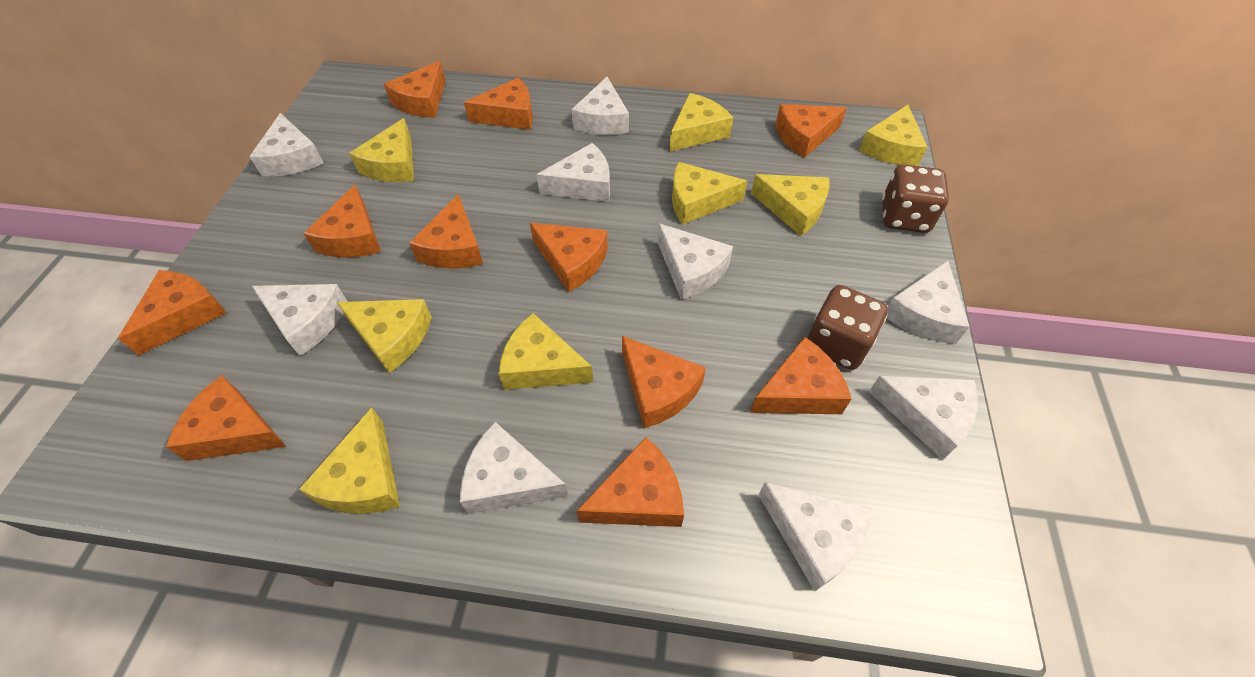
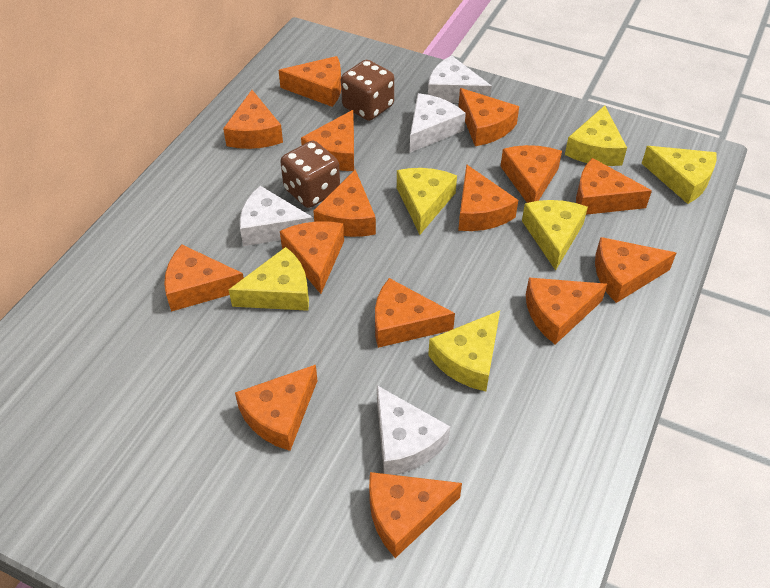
orange cheese: [118,270,227,355] [166,375,287,461] [303,185,381,257] [384,61,446,118] [409,194,483,269] [464,78,533,130] [530,223,608,292] [577,437,684,527] [622,336,706,428] [750,337,852,414] [776,104,847,158] = 11 -> [164,245,244,312] [223,90,283,149] [235,365,318,451] [278,56,341,107] [280,221,344,294] [301,110,354,171] [313,170,376,237] [369,472,462,558] [375,278,455,348] [458,164,518,231] [459,88,519,146] [500,145,562,203] [526,278,607,345] [576,158,652,215] [595,237,676,303] = 15
white cheese: [249,113,324,176] [252,284,348,356] [460,422,569,514] [536,143,610,202] [571,77,629,135] [657,223,733,299] [758,482,872,591] [869,376,978,460] [887,261,970,344] = 9 -> [240,186,314,246] [377,385,450,475] [410,93,466,152] [428,55,492,103] = 4
yellow cheese: [299,407,400,514] [337,299,432,373] [349,118,414,182] [499,313,593,390] [669,93,733,152] [672,162,747,224] [751,174,830,236] [859,105,927,166] = 8 -> [229,247,309,311] [397,168,457,235] [428,311,500,391] [522,200,588,271] [565,105,627,166] [642,146,717,204] = 6

